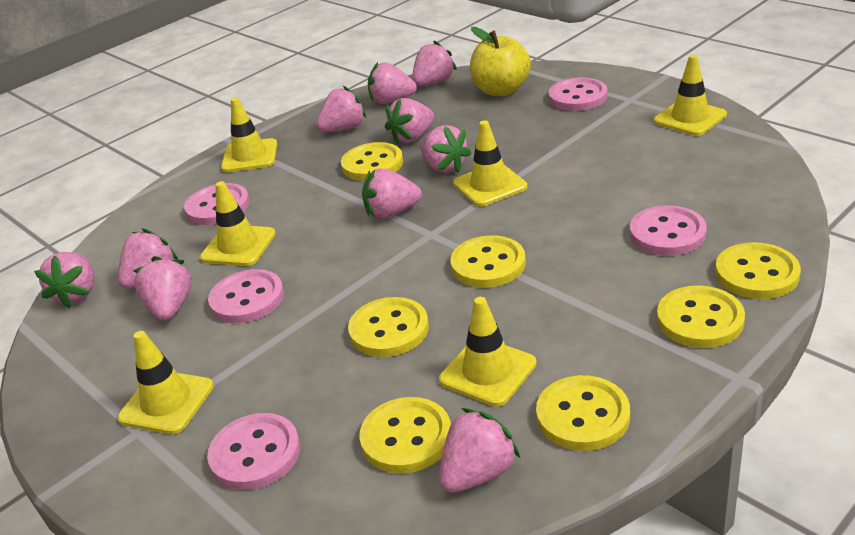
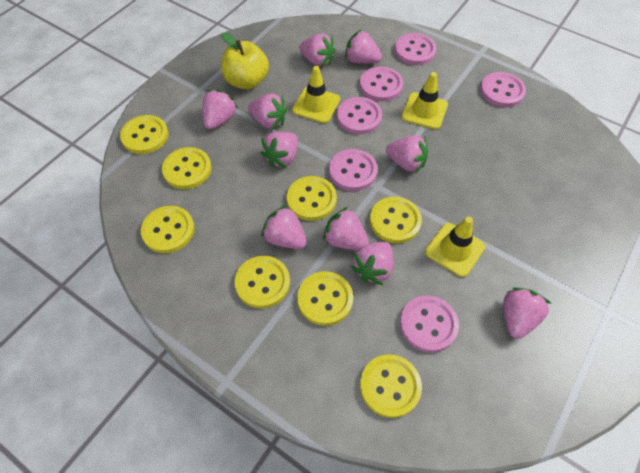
pink button: [184,183,250,225] [207,413,300,490] [208,269,284,323] [549,77,607,111] [630,205,707,256] = 5 -> [329,149,378,191] [337,97,382,134] [360,66,403,101] [395,33,436,65] [400,295,459,353] [480,72,526,107] = 6
yellow button: [341,142,403,181] [348,297,429,357] [359,397,451,474] [450,235,526,288] [536,375,630,451] [657,285,745,348] [715,242,801,299] = 7 -> [120,115,169,154] [141,206,195,253] [162,147,212,189] [235,256,290,309] [287,176,337,221] [297,271,353,326] [360,355,422,418] [370,197,422,243] = 8
yellow traffic cone: [117,331,214,434] [200,181,276,266] [221,97,277,172] [439,297,537,407] [453,120,528,207] [654,55,727,136] = 6 -> [292,66,340,123] [402,72,448,129] [425,217,485,277] = 3

